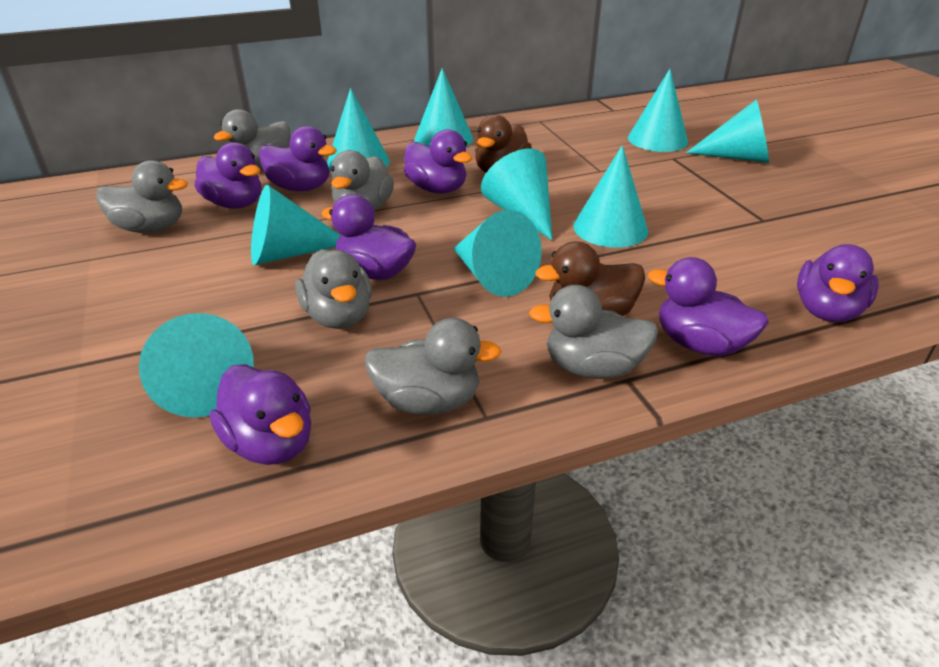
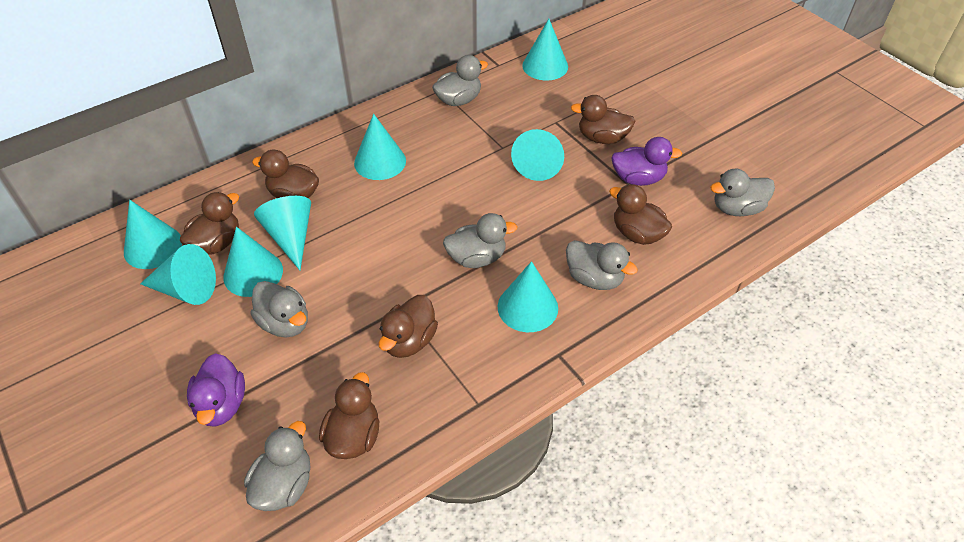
brown duck: [475,114,532,173] [536,241,645,316] = 2 -> [180,192,239,255] [252,149,319,198] [319,372,379,459] [379,295,438,358] [571,95,636,144] [609,184,672,245] = 6
purple duck: [195,142,262,209] [210,364,311,465] [259,126,337,191] [321,194,416,280] [404,129,473,194] [648,257,769,356] [797,244,879,322] = 7 -> [187,353,245,427] [611,137,682,186] = 2
turquoise cone: [139,313,254,418] [251,185,341,265] [327,88,390,171] [414,68,473,146] [453,210,542,297] [481,149,552,240] [573,145,648,248] [628,69,688,152] [686,99,769,163] = 9 -> [124,200,182,269] [140,244,216,305] [223,227,283,297] [254,196,311,270] [354,114,406,180] [498,261,558,332] [511,129,564,181] [522,19,568,81] = 8

